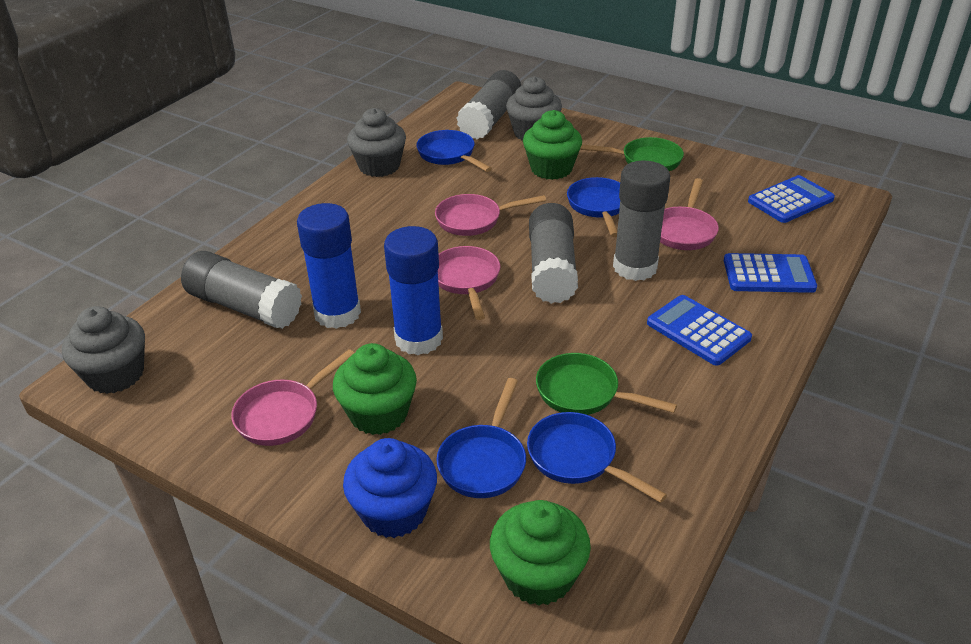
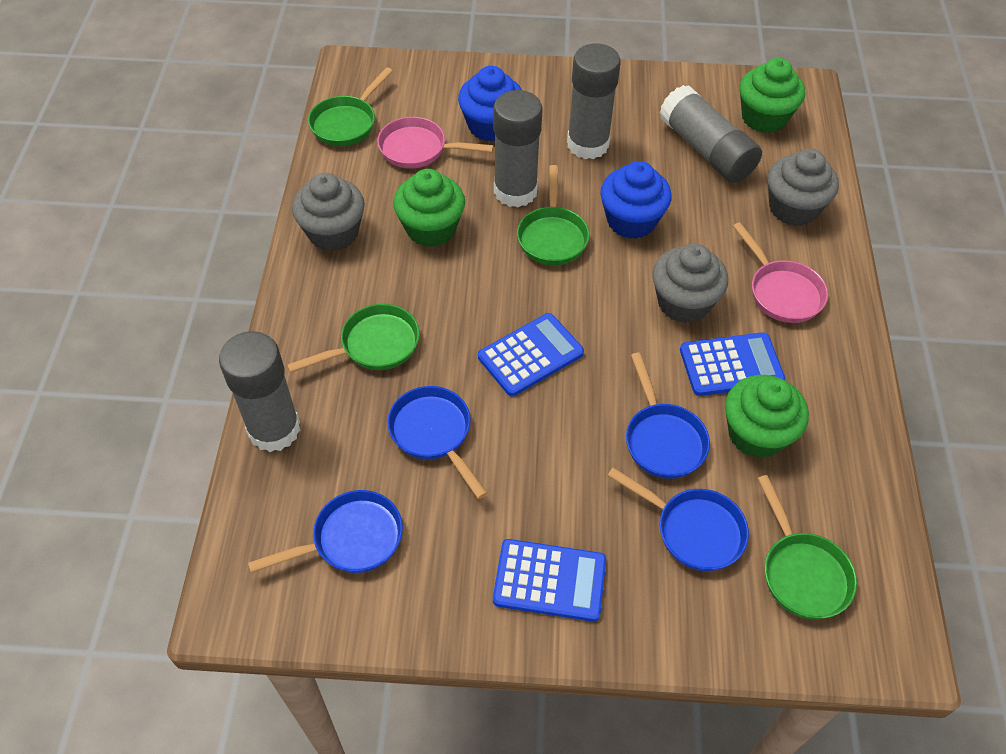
blue cupcake: [343,438,437,538] = 1 -> [458,66,522,142] [600,161,672,239] = 2
blue glue stick: [297,203,361,329] [384,226,443,355] = 2 -> none = 0
green pan: [536,353,677,415] [580,137,684,171] = 2 -> [287,304,420,373] [308,67,393,146] [517,165,590,265] [757,475,857,620] = 4
pink pan: [231,349,354,446] [435,194,546,236] [438,246,500,320] [660,178,719,250] = 4 -> [377,117,494,169] [733,222,828,323] = 2

